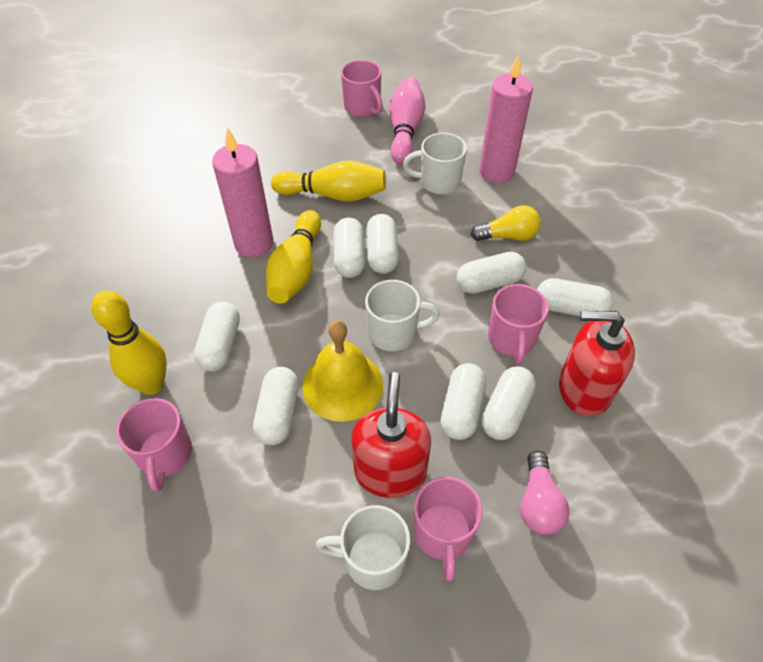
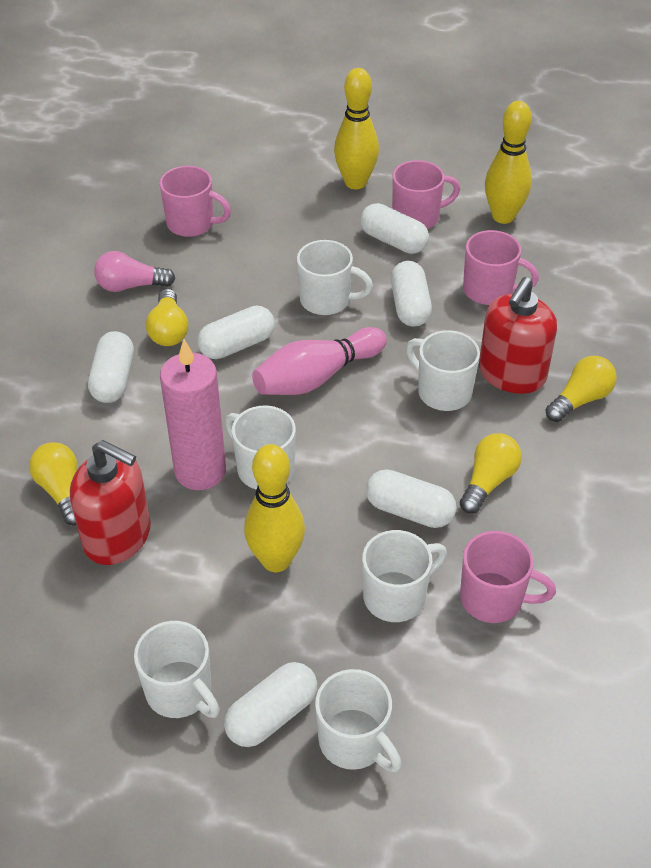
pink candle: [212,127,274,257] [479,54,533,183] = 2 -> [160,339,226,490] = 1
white capsule: [194,301,240,372] [253,367,299,445] [333,218,365,278] [366,214,399,274] [440,363,486,440] [457,252,526,294] [482,366,536,440] [537,278,613,317] = 8 -> [88,331,134,403] [198,306,275,359] [224,662,317,747] [360,203,429,254] [366,470,457,528] [391,261,432,327] = 6
white mug: [316,505,410,590] [365,280,440,351] [403,133,467,195] = 3 -> [134,621,220,718] [225,406,296,490] [297,240,373,315] [315,669,402,772] [362,530,447,622] [406,330,480,411] = 6
yellow bell: [302,320,383,422] = 1 -> none = 0
yellow light bulb: [471,205,541,241] = 1 -> [29,442,78,525] [146,289,188,346] [460,433,522,514] [546,356,617,422] = 4

